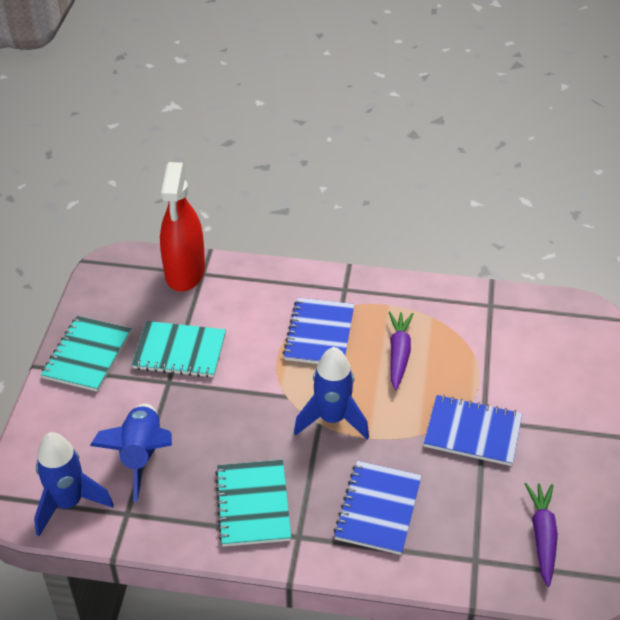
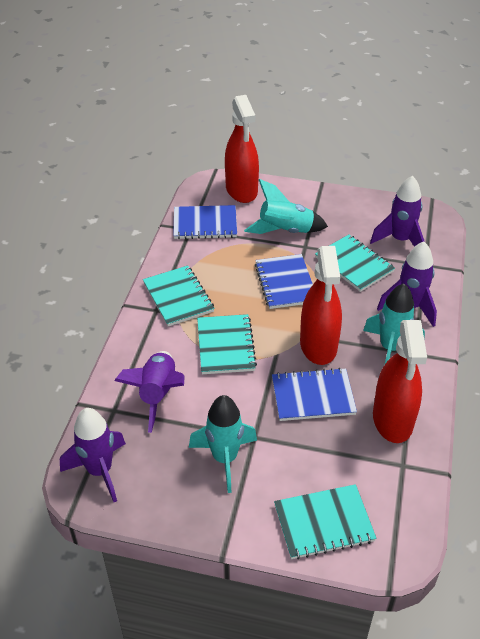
blue rocket: [34,432,114,536] [90,403,172,502] [294,347,369,439] = 3 -> none = 0
purple carrot: [389,311,414,390] [525,483,558,587] = 2 -> none = 0
purple rocket: none = 0 -> [60,408,126,502] [114,351,185,433] [370,176,425,247] [377,242,437,327] = 4
red spray bottle: [160,162,205,292] = 1 -> [225,95,259,203] [300,246,342,365] [373,320,427,443] = 3
turquoise notebook: [41,316,131,392] [132,321,226,378] [215,460,291,547] = 3 -> [143,265,214,326] [197,314,257,374] [274,484,377,560] [315,235,395,292] = 4
turquoise rocket: none = 0 -> [189,395,257,493] [244,179,328,234] [363,283,425,364] = 3

